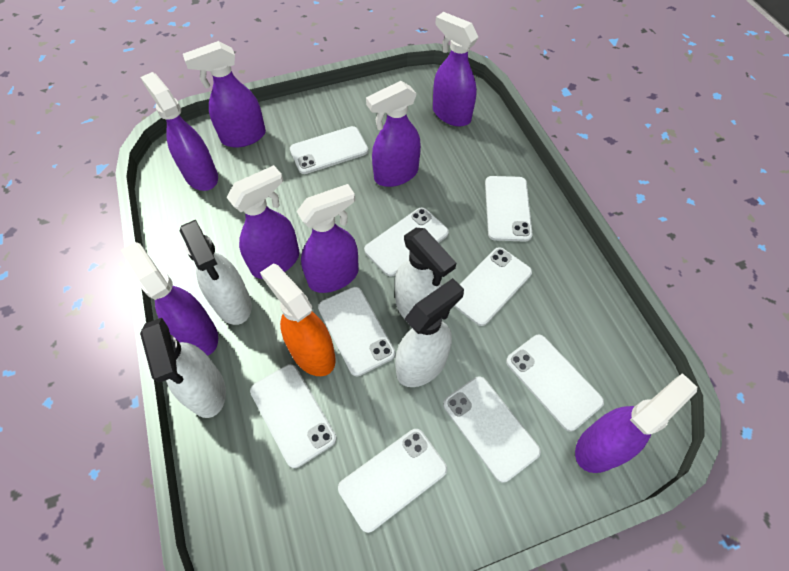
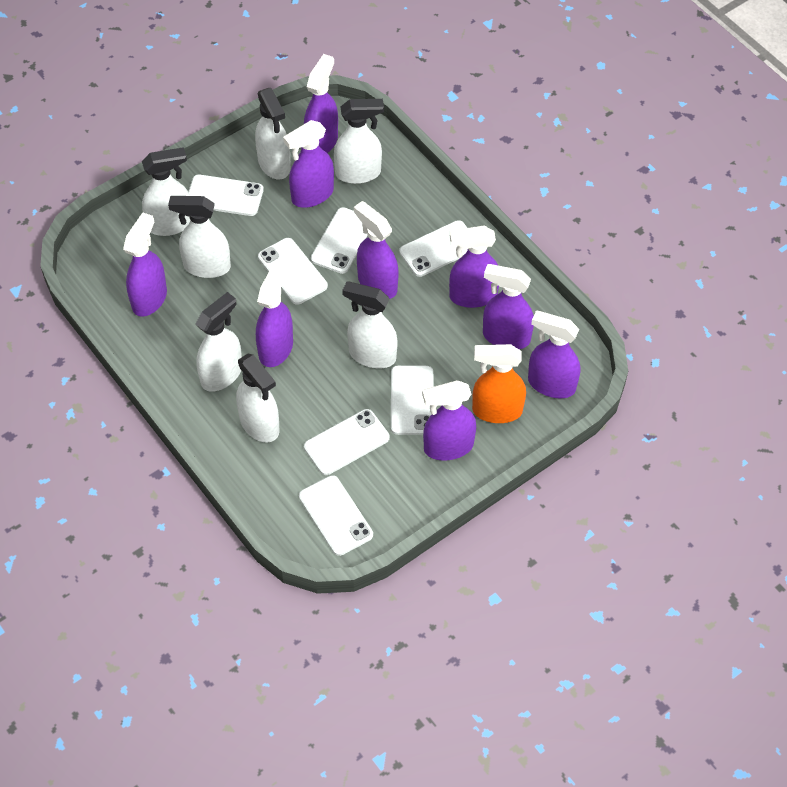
purple spray bottle: [121,242,218,356] [140,72,218,191] [183,41,266,147] [226,165,299,279] [297,184,359,293] [366,81,421,187] [433,12,478,127] [575,373,697,473] = 8 -> [123,213,167,317] [256,263,293,367] [283,120,334,208] [304,54,338,153] [354,201,399,299] [422,380,476,460] [449,226,499,308] [483,264,534,349] [528,311,580,398] = 9
white phone: [250,364,337,468] [290,126,368,174] [318,287,395,376] [338,429,447,533] [364,208,449,277] [443,376,541,483] [454,247,532,326] [485,176,533,242] [506,335,604,432] = 9 -> [188,175,264,216] [258,238,328,305] [299,475,373,556] [304,409,389,475] [311,207,368,274] [391,365,433,435] [399,220,468,277] = 7
white spray bottle: [140,318,226,418] [180,220,252,325] [395,228,456,319] [395,278,464,387] = 4 -> [142,147,190,236] [168,196,231,278] [196,292,242,392] [236,354,280,442] [255,88,291,179] [334,99,384,184] [342,281,398,368] = 7

